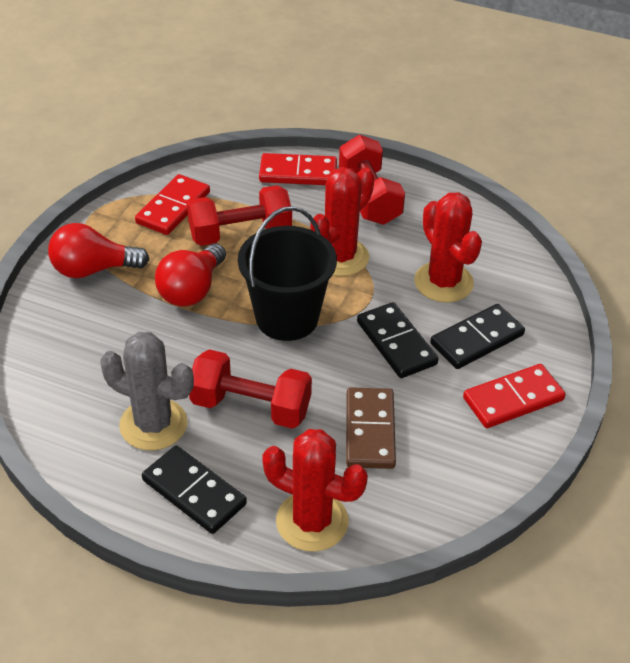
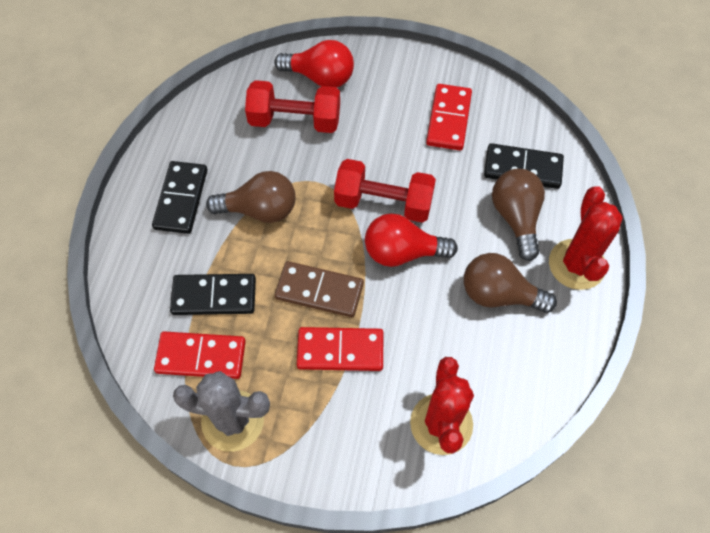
black bucket: [238,206,337,341] = 1 -> none = 0
brown light bulb: none = 0 -> [206,171,296,223] [464,253,557,313] [492,169,545,261] = 3
red cactus: [262,429,368,552] [311,167,374,276] [414,192,482,303] = 3 -> [410,357,474,455] [549,186,623,290] = 2
red dumbbell: [187,185,292,246] [189,349,312,429] [339,135,405,225] = 3 -> [245,80,340,133] [334,159,436,223] = 2

